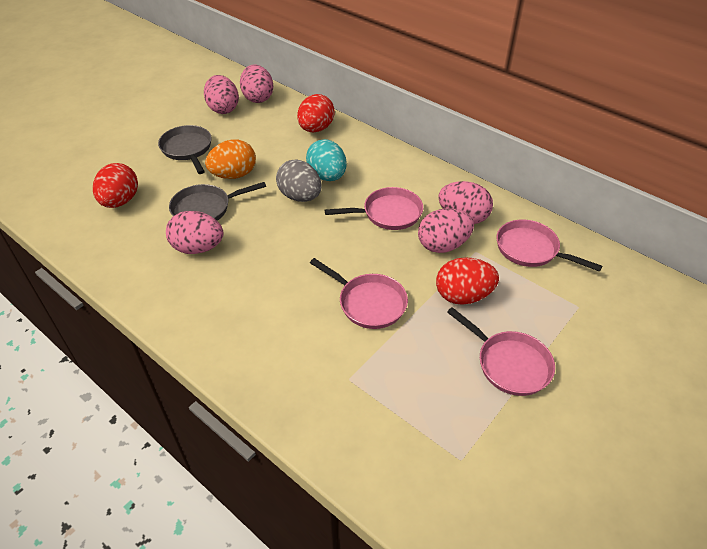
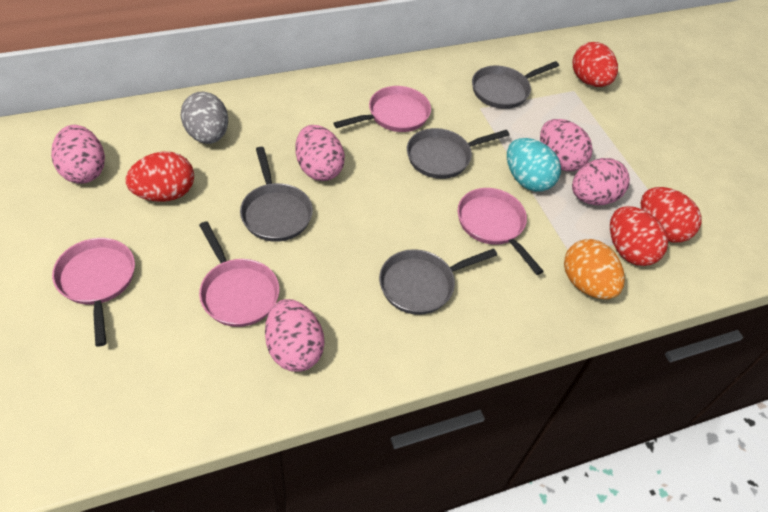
grey pan: [158,125,212,174] [169,182,266,221] = 2 -> [240,147,313,242] [379,248,497,315] [407,128,509,179] [472,61,559,109] = 4
red egg: [93,163,138,208] [297,94,335,132] [436,257,499,305] = 3 -> [126,151,194,202] [573,42,618,87] [610,206,668,266] [641,187,701,243] = 4

